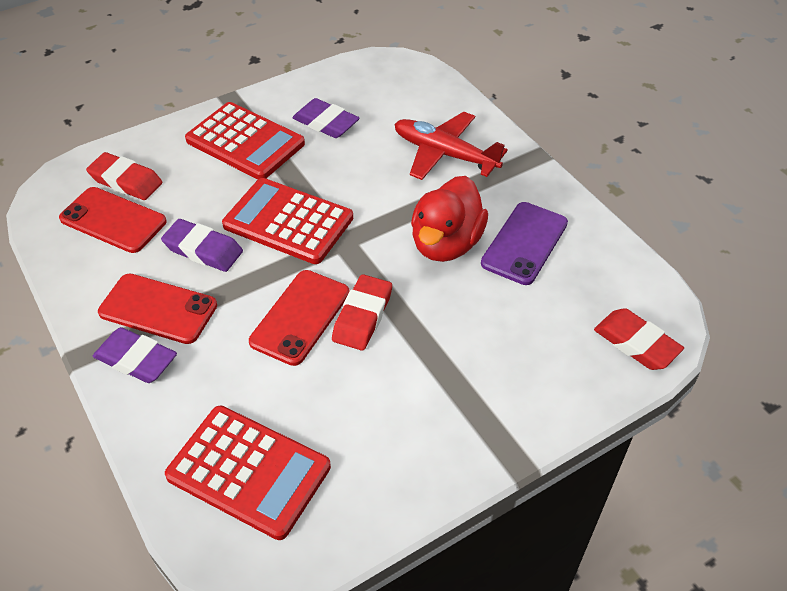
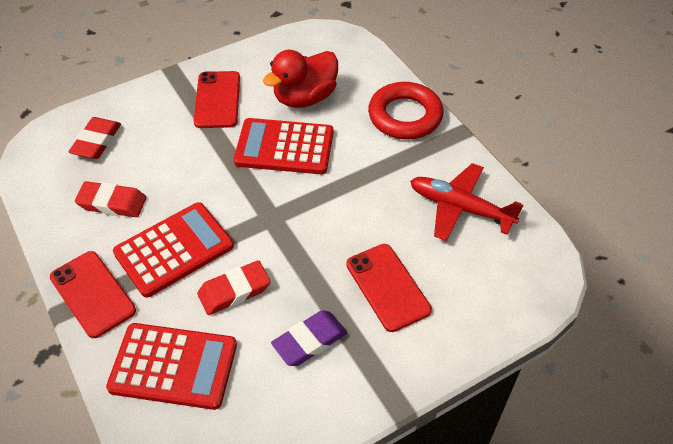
purple eraser: [93,327,177,383] [161,219,243,272] [292,98,359,138] = 3 -> [271,310,347,366] = 1
purple phone: [481,202,568,285] = 1 -> none = 0
red ring: none = 0 -> [368,82,443,139] = 1

